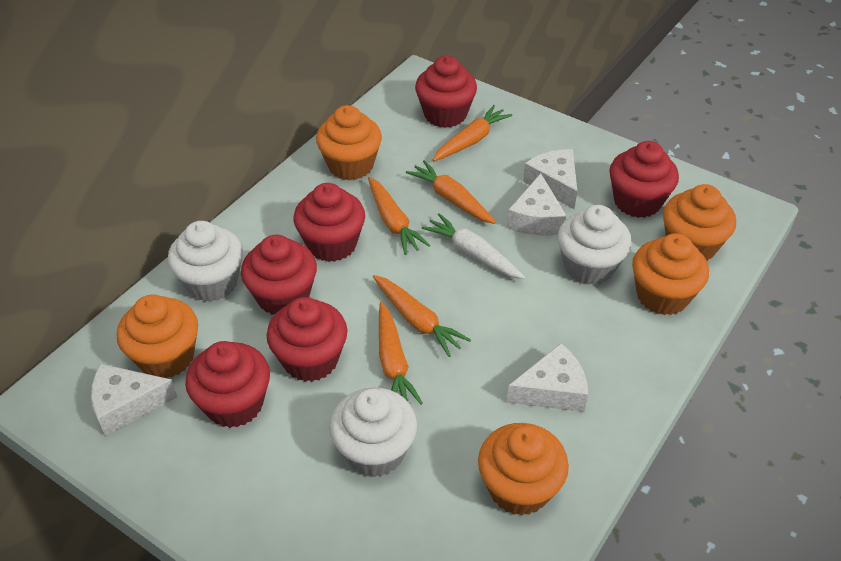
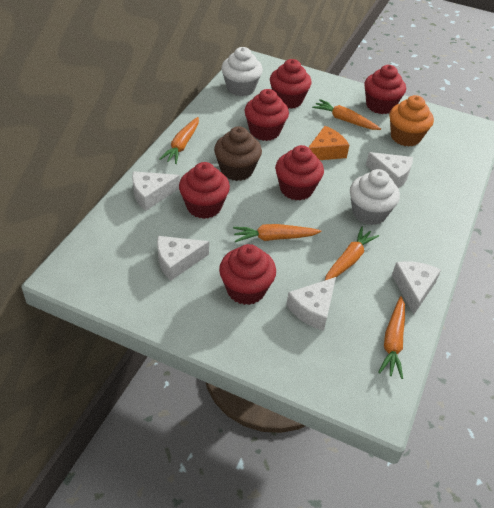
brown cupcake: none = 0 -> [214,126,262,181] = 1
orange cheese: none = 0 -> [308,126,349,160] = 1
orange cupcake: [117,294,198,378] [316,105,382,180] [478,423,569,516] [632,234,709,315] [663,184,736,261] = 5 -> [390,95,434,147] = 1
white carrot: [422,213,525,279] = 1 -> none = 0
white cheese: [91,364,177,436] [506,343,588,412] [507,173,566,236] [523,149,577,209] = 4 -> [132,171,180,211] [157,236,209,281] [286,277,336,331] [366,152,413,188] [392,261,441,314] = 5
white cupcake: [168,221,243,302] [330,388,417,477] [558,205,632,285] = 3 -> [221,47,263,96] [350,169,400,225] = 2

